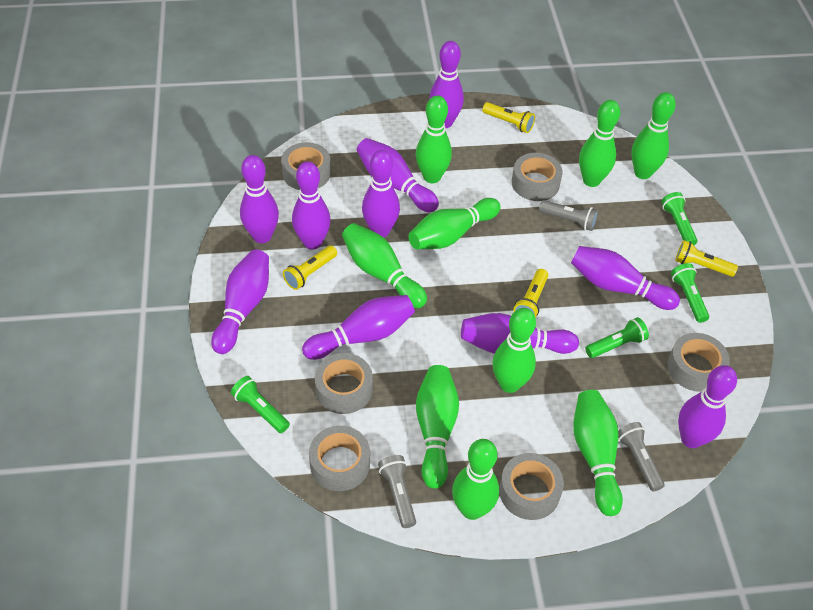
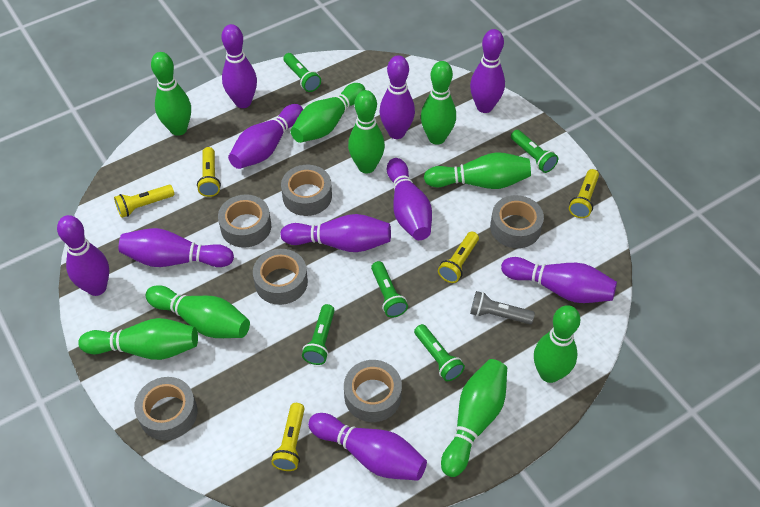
green flashlight: [231,376,290,433] [585,317,649,358] [661,192,697,245] [671,263,709,323] = 4 -> [283,53,321,92] [302,304,335,365] [371,261,408,318] [414,324,465,381] [511,130,558,173] = 5
grey flashlight: [378,455,416,528] [539,200,598,231] [618,422,664,492] = 3 -> [470,291,535,324] = 1
yellow flashlight: [283,245,337,290] [482,102,535,133] [514,269,548,318] [675,240,738,277] = 4 -> [114,185,174,218] [197,147,221,197] [271,403,305,471] [438,231,479,283] [569,169,599,218] = 5

